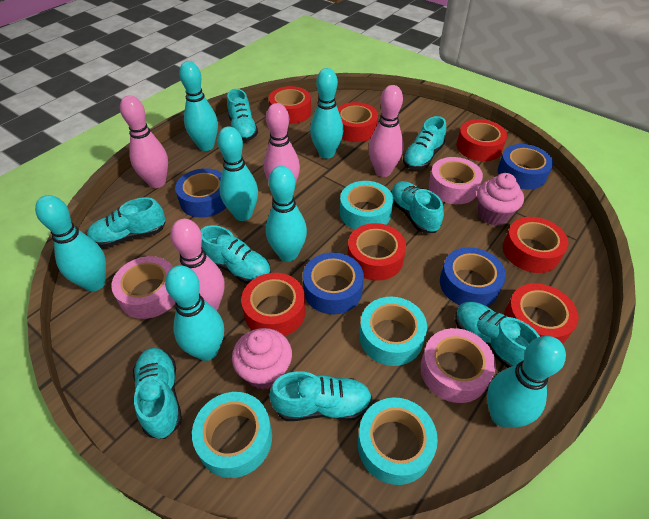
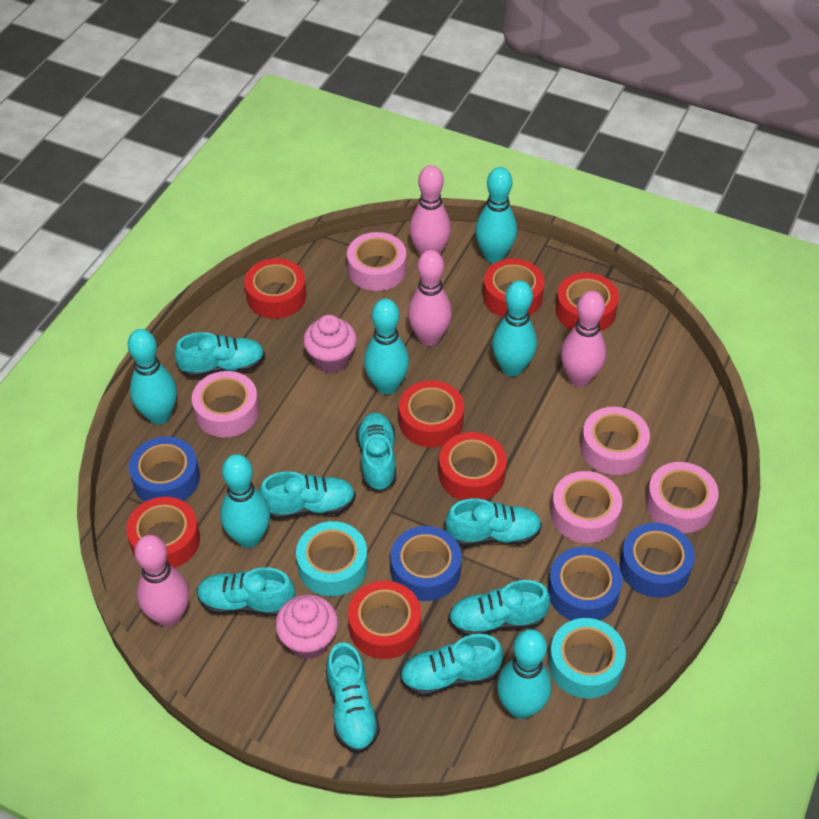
pink tape: [111,256,176,319] [420,328,496,403] [429,157,483,204] = 3 -> [192,371,259,437] [347,232,406,291] [551,471,622,543] [581,407,650,475] [646,462,719,533] = 5
turquoise bowling pin: [35,195,106,291] [165,265,224,361] [179,61,218,151] [217,126,258,221] [266,166,307,262] [310,68,343,159] [487,336,566,428] = 7 -> [128,329,177,425] [220,454,270,548] [364,299,409,394] [475,167,517,263] [492,280,537,376] [497,629,551,719] = 6
turquoise tape: [192,392,272,478] [340,181,393,229] [358,397,438,485] [359,297,427,366] = 4 -> [296,521,368,596] [549,618,626,699] = 2

